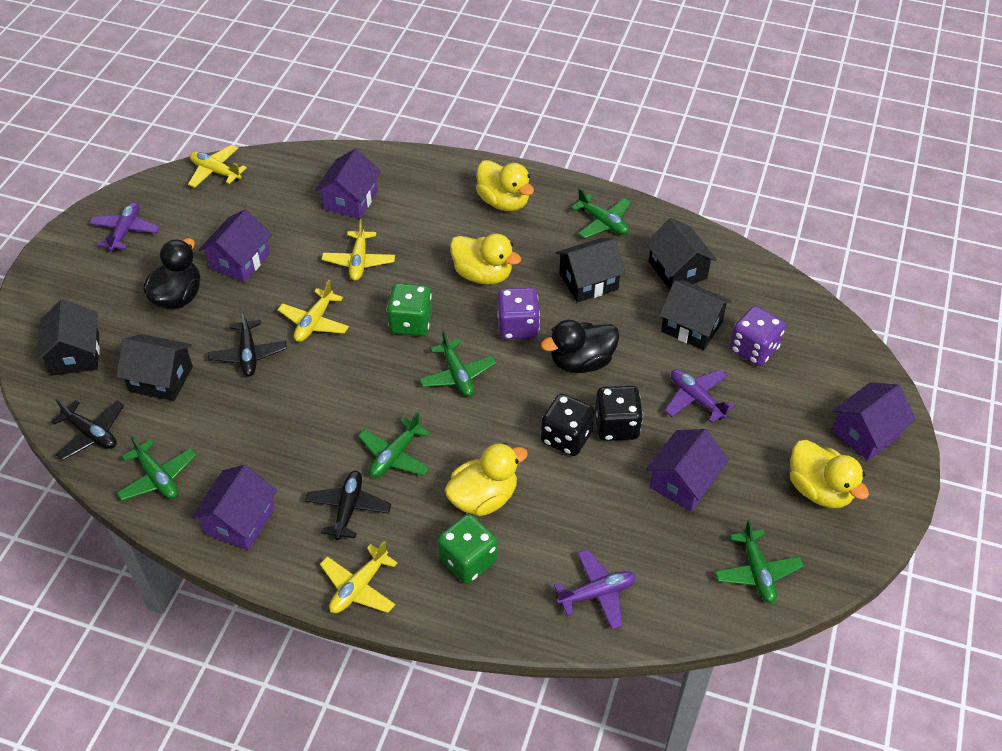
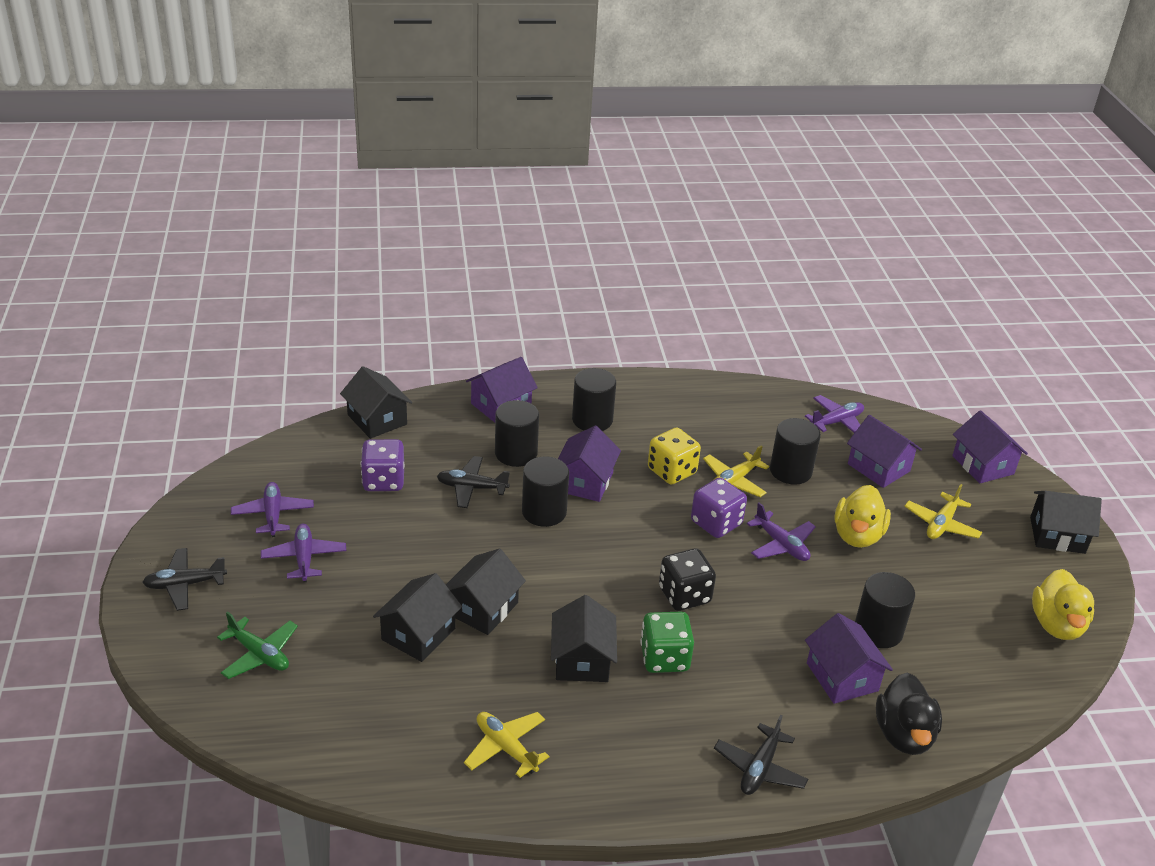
black cylinder: none = 0 -> [495,400,539,467] [522,457,569,527] [572,368,616,431] [770,418,821,485] [855,572,915,648] = 5
black dice: [541,393,595,456] [595,386,643,441] = 2 -> [659,548,716,611] = 1
black duck: [144,238,200,309] [541,320,619,373] = 2 -> [876,672,942,755] = 1
green dice: [387,283,432,336] [438,514,498,584] = 2 -> [640,612,694,673] = 1
green plane: [116,435,196,500] [358,412,430,478] [419,331,496,396] [571,188,631,239] [715,519,804,603] = 5 -> [217,611,298,679] = 1
purple plane: [89,202,160,252] [554,549,636,630] [664,369,735,424] = 3 -> [231,482,314,537] [261,524,346,582] [747,502,816,561] [805,395,864,433] = 4
yellow dice: none = 0 -> [648,428,701,485] = 1
yellow duck: [445,443,528,516] [450,234,521,285] [476,160,534,211] [790,440,869,508] = 4 -> [834,485,891,548] [1032,569,1094,640] = 2
yellow plane: [188,145,247,188] [278,280,349,342] [320,541,398,613] [322,219,395,281] = 4 -> [464,712,549,778] [703,445,769,497] [904,484,982,539] = 3

